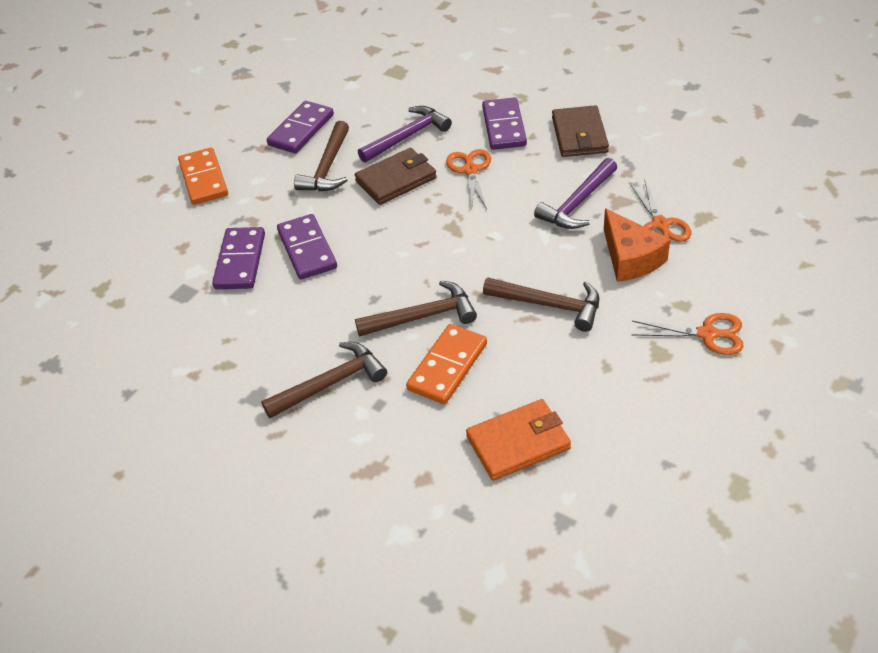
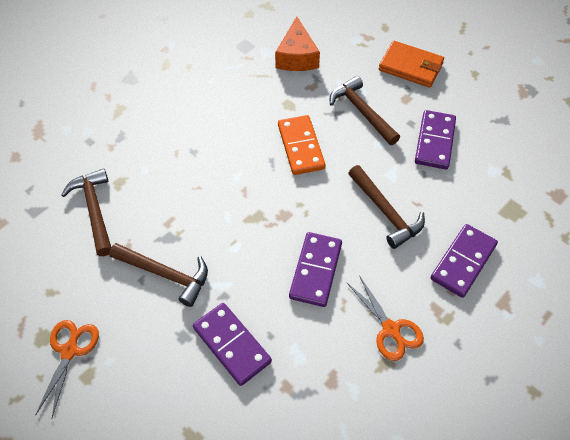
brown wallet: [355,148,437,205] [552,105,609,157] = 2 -> none = 0
orange domino: [178,148,228,205] [406,324,487,405] = 2 -> [278,115,325,175] = 1
orange scissors: [446,149,491,210] [630,181,691,242] [632,313,744,355] = 3 -> [35,320,99,418] [347,275,424,361] = 2
purple hammer: [358,106,452,163] [534,158,617,229] = 2 -> none = 0

